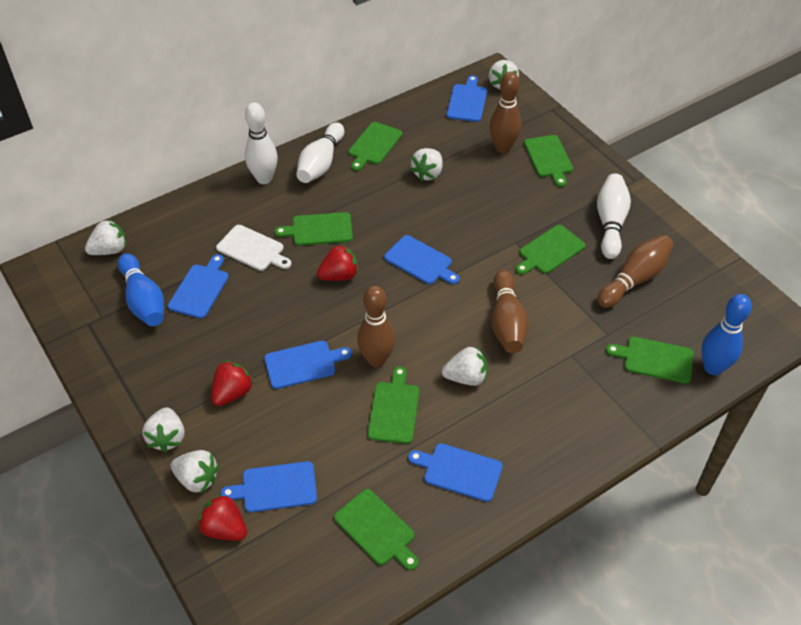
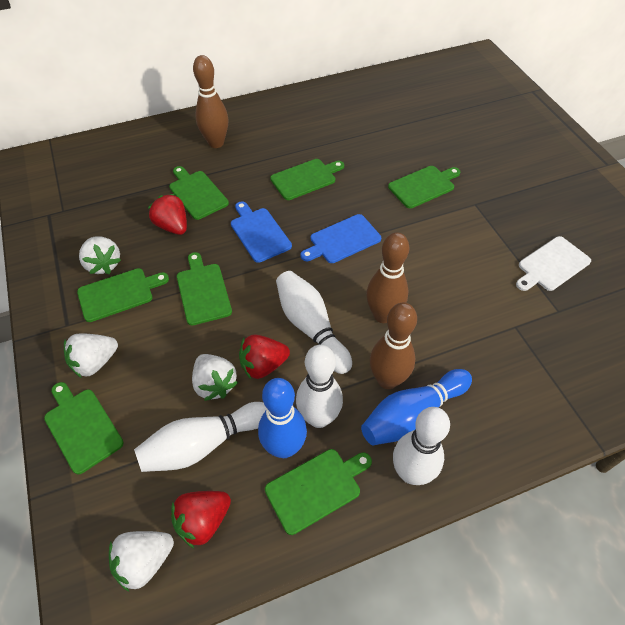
blue cutting board: [168,254,229,319] [220,461,317,513] [264,341,352,389] [384,235,460,284] [408,443,503,502] [447,75,487,122] = 6 -> [231,201,292,263] [300,214,381,263] = 2
brown bowling pin: [357,286,395,367] [490,72,521,153] [492,270,529,353] [597,235,674,308] = 4 -> [193,55,228,148] [366,232,409,323] [370,302,417,389] = 3
white bowling pin: [245,103,278,184] [296,122,344,183] [597,173,631,259] = 3 -> [134,402,267,472] [276,271,352,374] [296,345,343,428] [393,407,450,485] = 4
white strawberry: [85,219,126,255] [142,407,184,452] [171,450,219,493] [410,148,442,181] [442,346,487,386] [489,60,519,89] = 6 -> [64,333,118,378] [79,236,121,274] [109,531,174,592] [192,354,238,401] = 4

